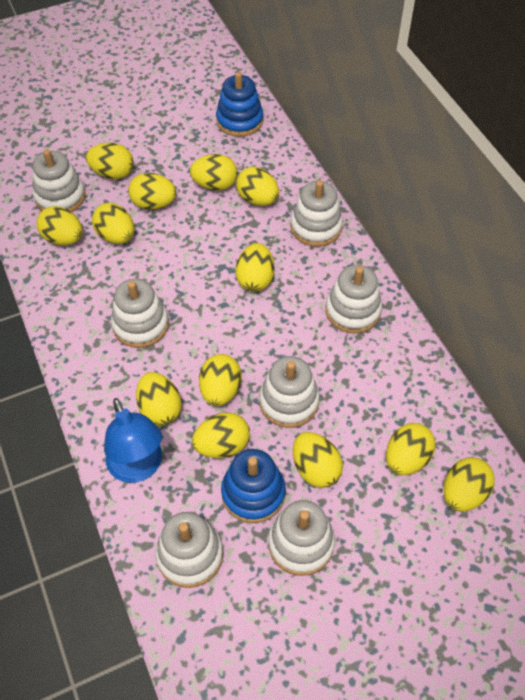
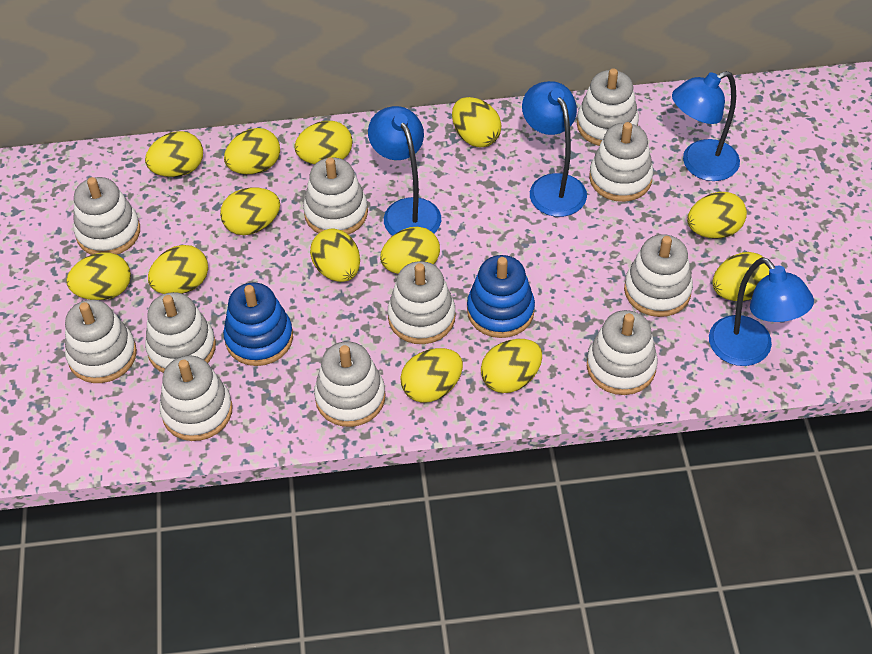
blue lamp: [104,398,162,483] = 1 -> [368,106,441,236] [522,81,587,217] [672,71,740,181] [709,257,814,366] = 4
white stacking toy: [33,149,86,212] [111,279,169,348] [155,512,223,588] [259,356,320,428] [268,500,335,576] [290,180,343,247] [325,265,382,334] = 7 -> [65,300,137,383] [73,177,140,255] [145,292,216,373] [160,355,232,441] [303,157,368,234] [314,342,385,427] [388,261,456,344] [577,68,639,146] [587,310,658,395] [589,122,654,202] [624,234,693,317] = 11

